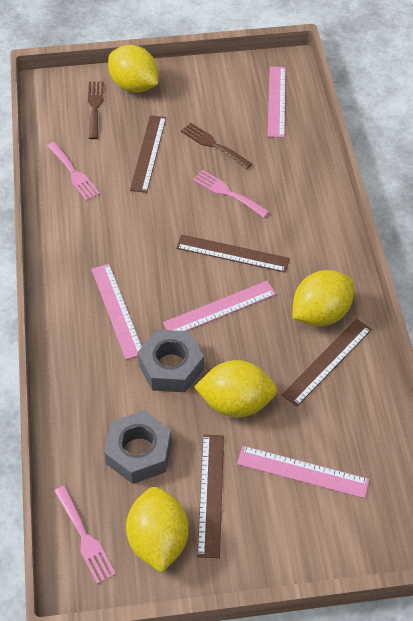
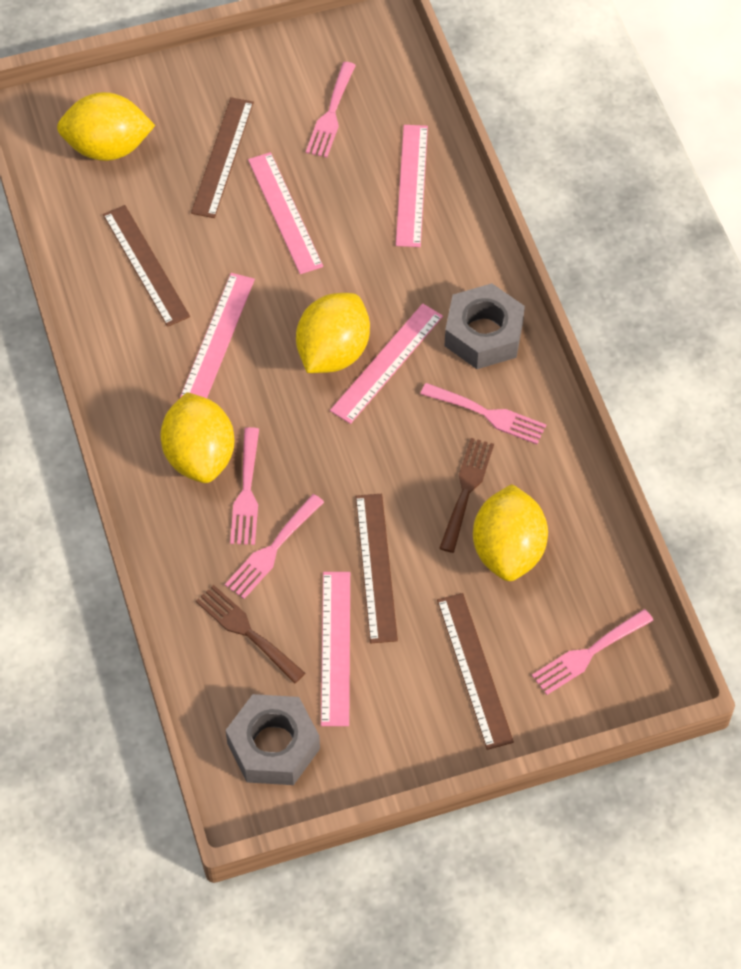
pink fork: [47,142,100,201] [54,485,116,584] [193,170,270,218] = 3 -> [225,494,324,599] [230,427,259,545] [306,62,356,158] [420,383,546,444] [532,609,654,695] = 5
pink ruler: [91,264,142,360] [163,281,276,331] [237,446,369,498] [268,67,286,138] = 4 -> [180,273,255,398] [248,152,323,274] [321,572,350,726] [330,304,443,424] [396,125,428,247] = 5

